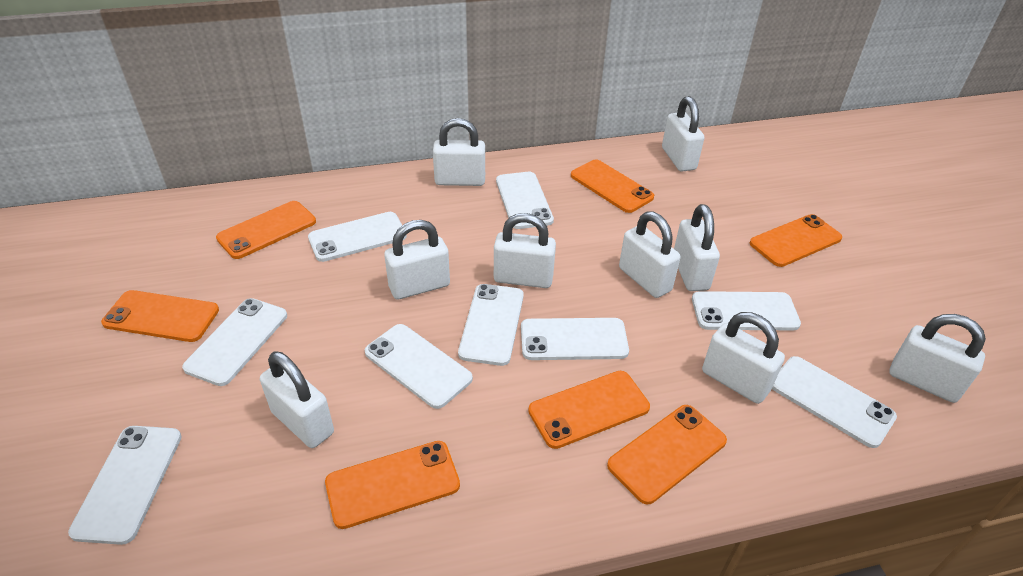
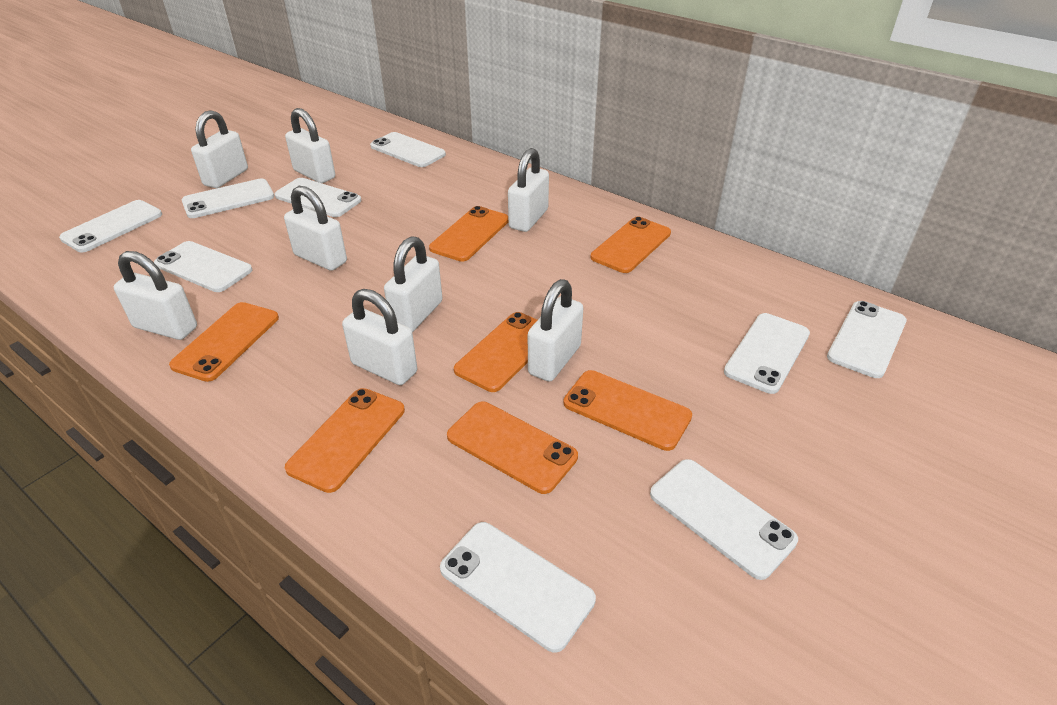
white padlock: [260,351,334,448] [384,220,450,300] [433,118,485,186] [494,213,556,288] [619,211,681,298] [662,96,704,172] [674,204,720,291] [702,312,785,404] [889,314,986,403] = 9 -> [114,251,197,340] [191,110,248,188] [284,186,347,271] [285,108,335,183] [342,289,417,385] [384,236,443,332] [508,148,549,232] [528,279,583,382] = 8

